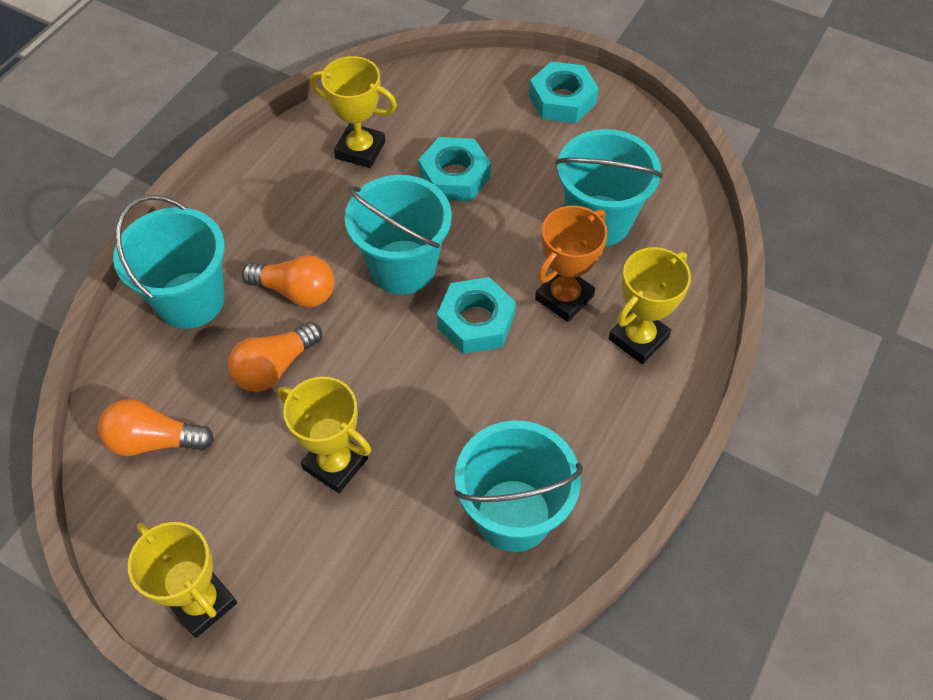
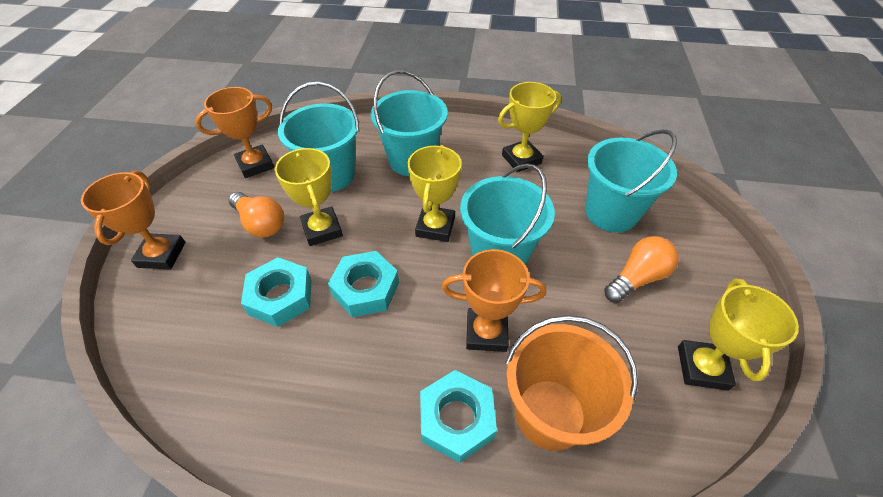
orange bucket: none = 0 -> [505,315,638,451] = 1
orange light bulb: [98,399,214,456] [228,322,322,392] [242,255,335,307] = 3 -> [228,192,284,238] [604,236,679,303] = 2
orange trophy: [535,205,608,322] = 1 -> [81,171,185,269] [195,87,274,178] [441,249,546,352] = 3

